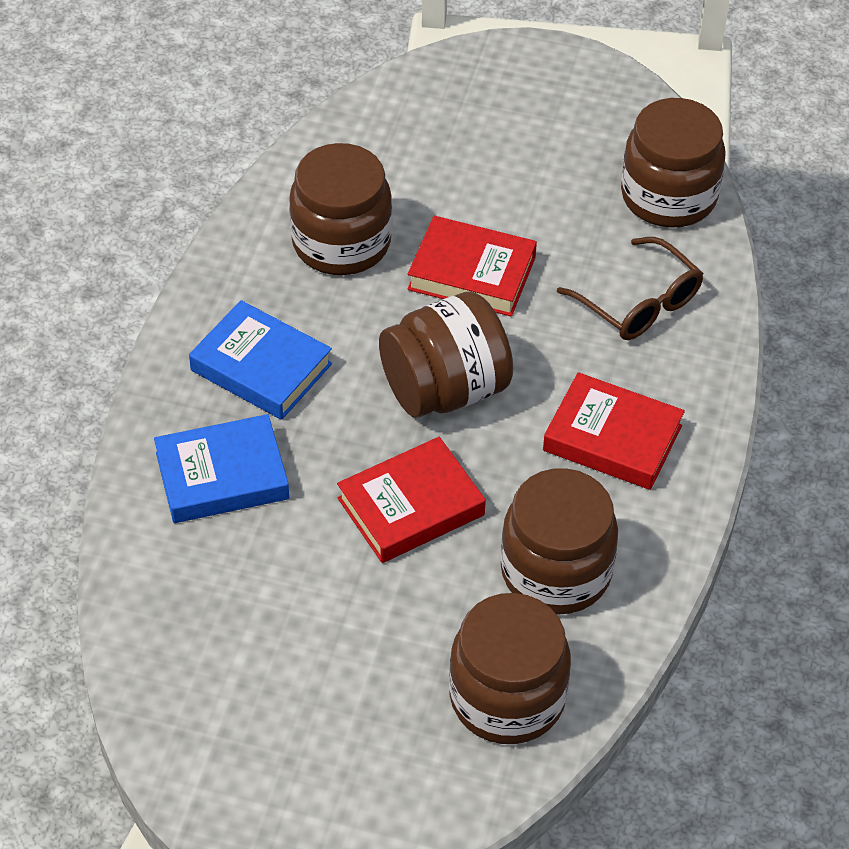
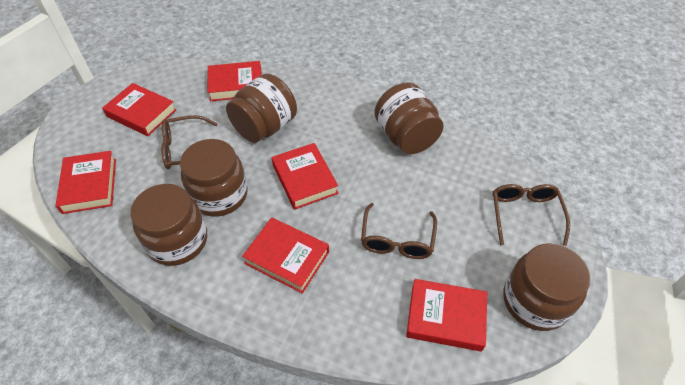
blue book: [154,414,289,523] [189,300,332,420] = 2 -> none = 0
brown glasses: [557,237,704,340] = 1 -> [161,115,218,169] [361,203,437,259] [493,184,570,246] = 3
red book: [337,437,486,563] [407,216,537,317] [543,372,685,490] = 3 -> [55,151,116,214] [102,83,176,136] [207,61,262,101] [242,217,329,294] [272,143,339,210] [406,279,487,352] = 6

